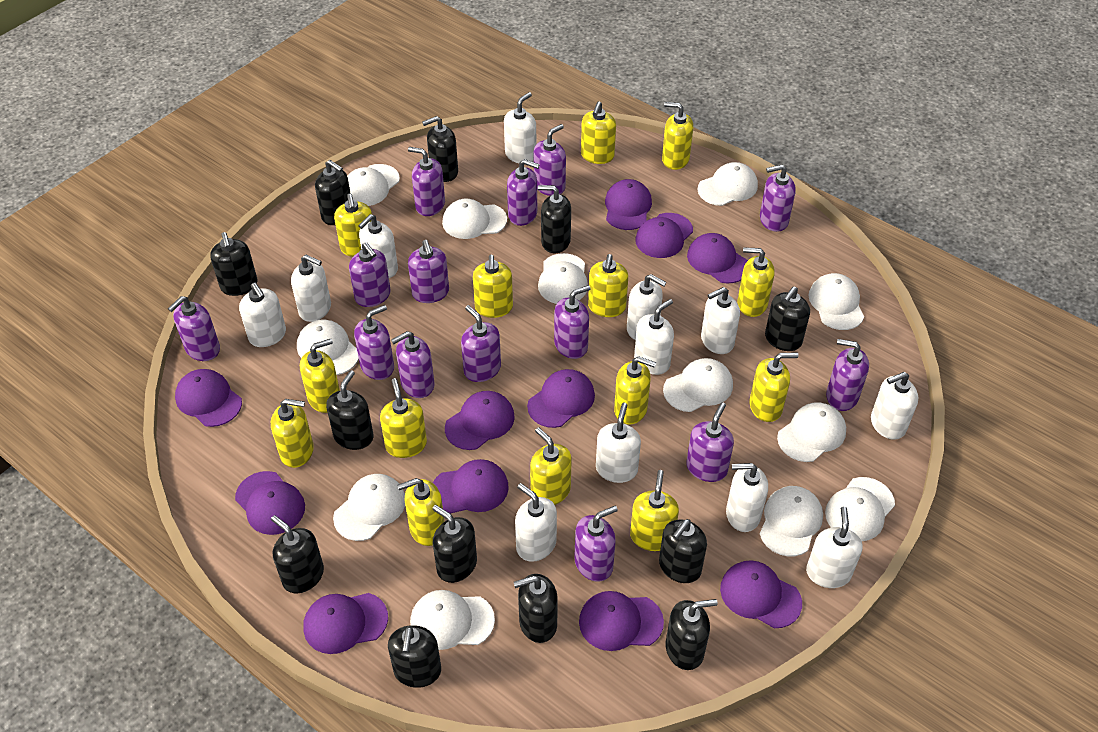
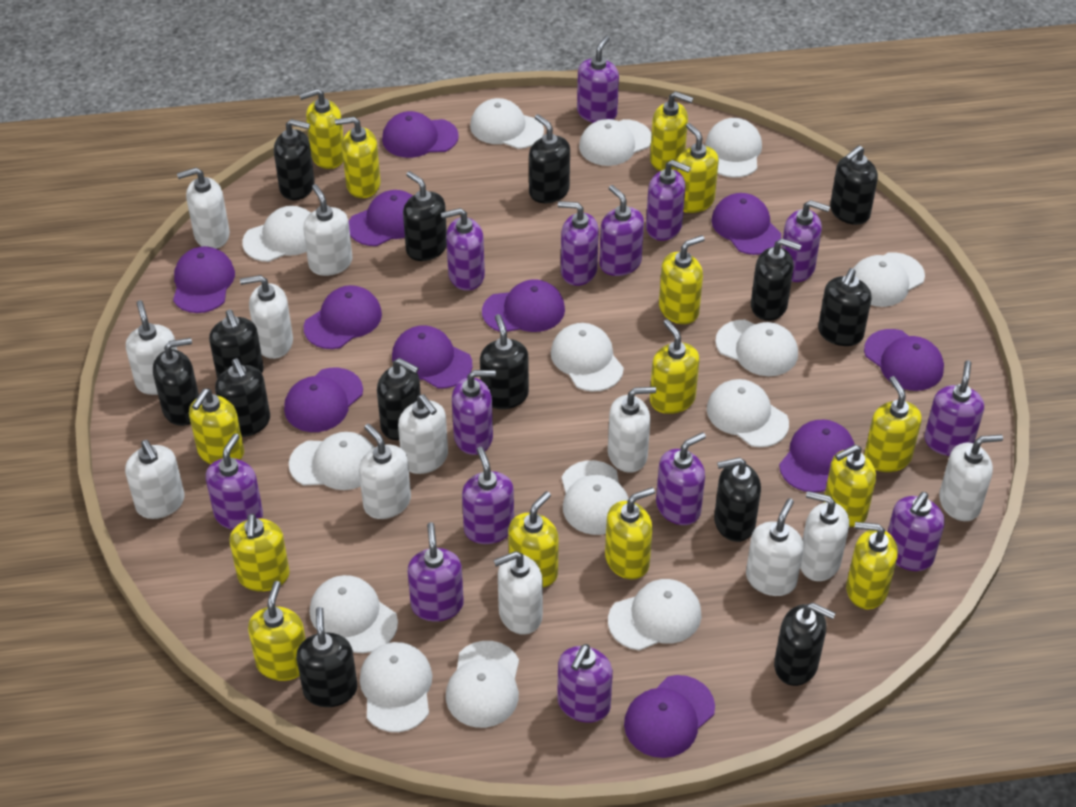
black soap dispenser: [210,232,258,296] [271,515,324,594] [315,160,351,225] [326,370,374,450] [388,625,441,688] [422,116,458,182] [433,505,477,583] [514,574,558,643] [538,185,571,253] [659,519,707,583] [666,599,718,670] [765,286,810,351] = 12 -> [153,338,199,426] [209,309,264,379] [215,358,270,437] [274,119,315,200] [296,607,358,707] [377,358,421,440] [403,171,447,261] [480,314,529,409] [529,114,570,203] [714,457,761,542] [751,238,802,321] [774,603,835,686] [818,268,872,346] [830,145,878,225] = 14
white cap: [297,319,359,375] [333,474,405,541] [347,164,400,206] [410,590,495,650] [442,199,507,239] [538,253,588,304] [663,358,733,412] [697,162,758,206] [760,486,823,556] [777,402,846,462] [808,273,864,330] [825,477,895,541] = 12 -> [242,206,311,262] [289,432,375,490] [310,575,398,653] [360,642,432,732] [446,641,519,728] [470,98,544,149] [551,323,624,392] [562,460,629,535] [579,119,651,166] [608,579,702,651] [705,118,762,178] [707,379,789,447] [715,320,798,376] [853,252,925,307] = 14

